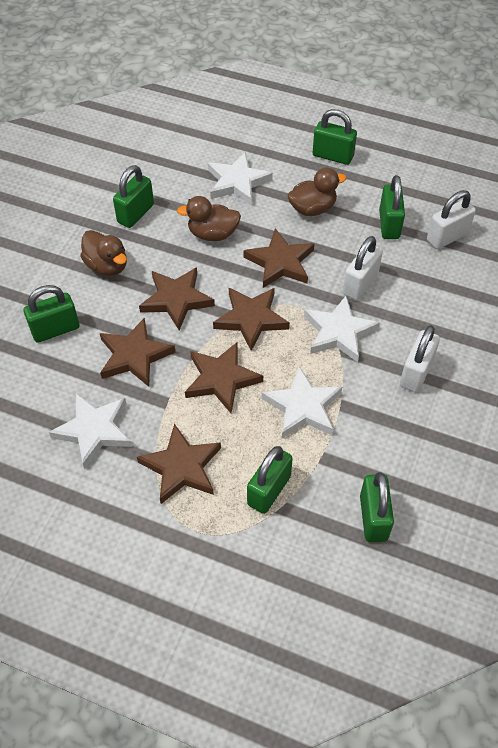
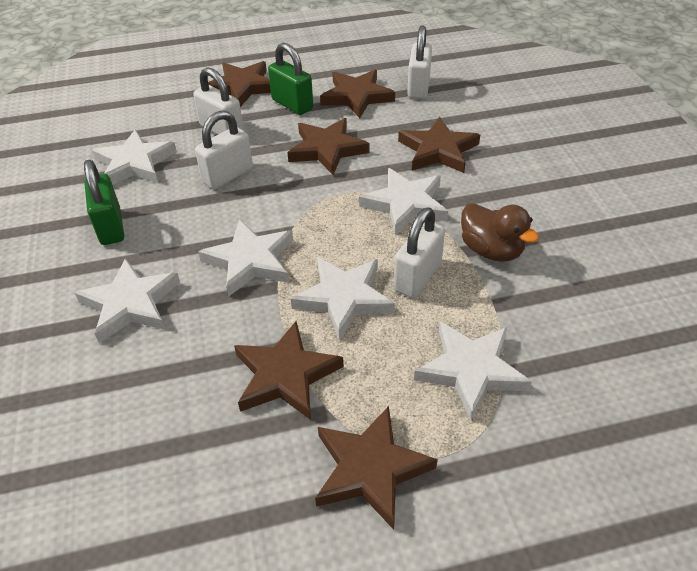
brown duck: [80,230,127,276] [177,196,241,241] [288,168,346,216] = 3 -> [461,203,539,262] = 1
green padlock: [24,285,79,343] [113,165,154,228] [247,446,293,514] [313,109,357,165] [360,472,394,542] [379,175,405,239] = 6 -> [84,160,124,245] [268,43,313,115] = 2
white padlock: [343,236,383,300] [400,325,440,392] [427,190,476,249] = 3 -> [193,67,244,135] [195,110,253,189] [394,207,445,298] [407,26,432,99] = 4
white star: [49,393,132,469] [208,152,273,206] [262,366,342,438] [304,296,380,362] = 4 -> [75,258,180,343] [92,129,177,185] [198,219,293,297] [291,257,395,340] [359,168,448,235] [414,321,532,421] = 6

